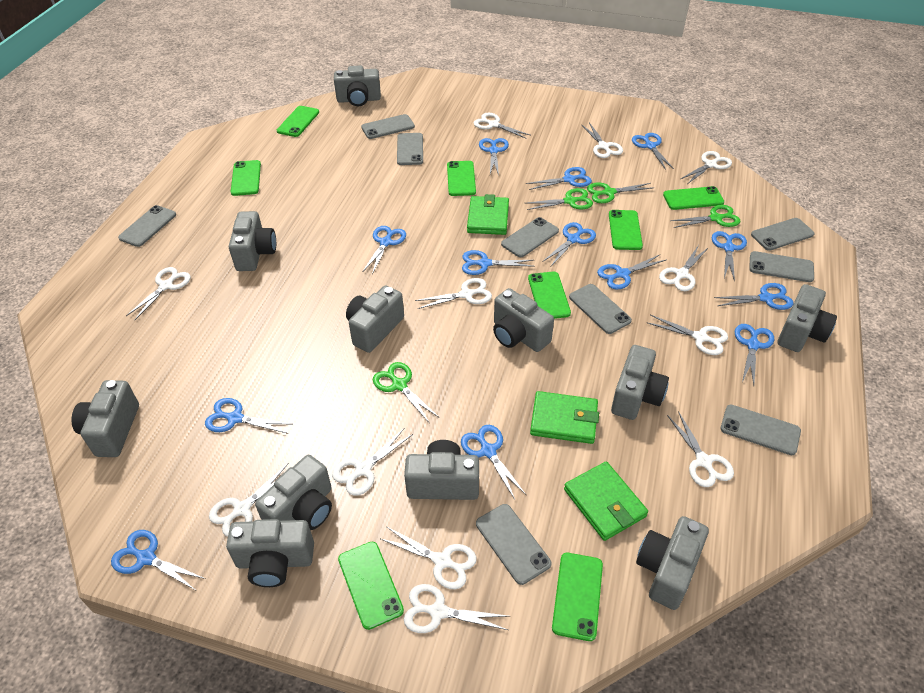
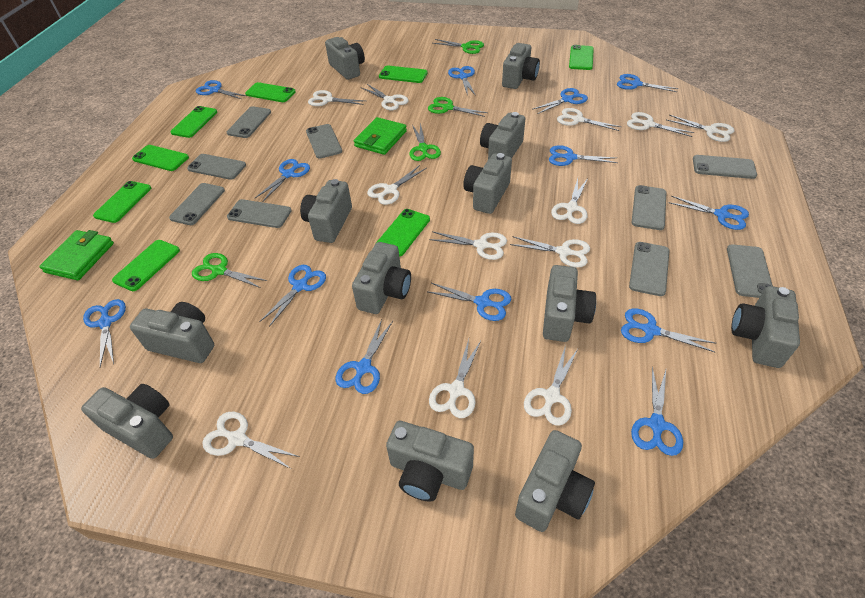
green wallet: [467,194,509,235] [530,391,599,444] [564,461,648,541] = 3 -> [39,230,114,280] [354,117,407,155] = 2
grey camera: [71,380,139,457] [226,519,314,587] [229,211,276,271] [255,455,332,530] [334,65,381,106] [346,286,404,353] [404,440,479,500] [493,288,554,352] [611,345,669,420] [636,516,709,610] [777,284,837,352] = 11 -> [81,384,173,459] [130,302,214,363] [300,179,352,243] [325,37,365,80] [352,242,411,314] [386,421,474,501] [463,153,512,214] [480,112,525,159] [502,43,540,89] [515,430,595,532] [543,265,596,342] [731,286,800,368] = 12

